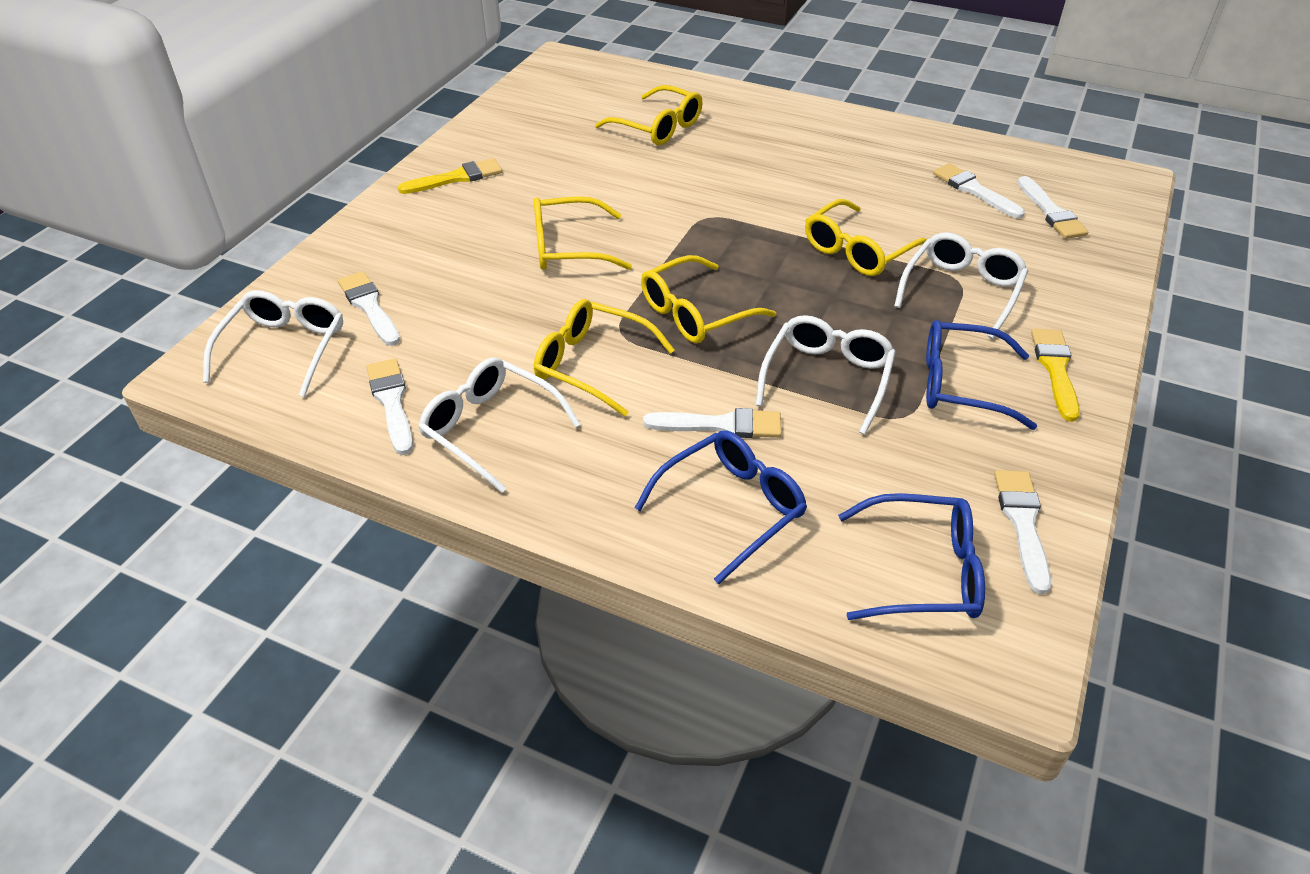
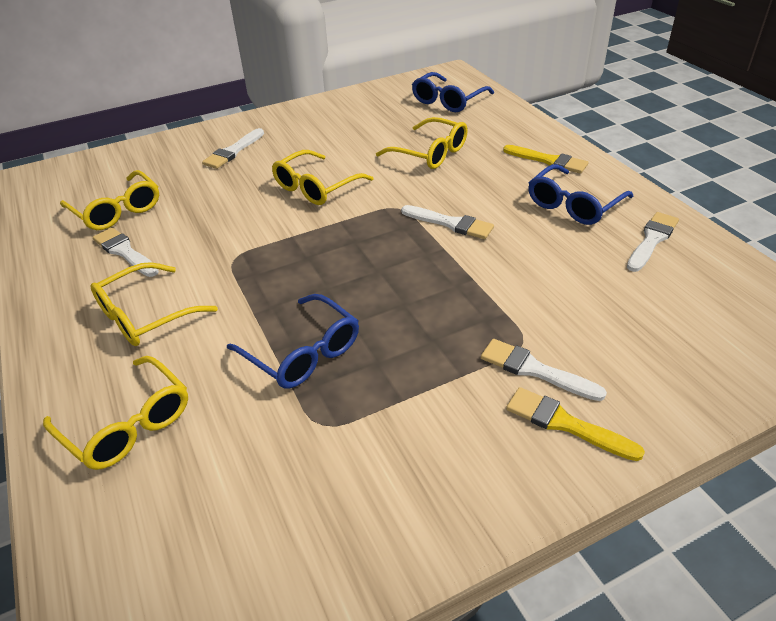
white brush: [338,271,400,346] [367,358,413,455] [643,408,782,438] [933,163,1025,218] [994,470,1051,594] [1017,176,1088,239] = 6 -> [93,227,159,277] [202,128,264,169] [401,205,494,239] [481,339,607,401] [627,212,679,272] = 5
white glasses: [203,290,343,397] [418,357,581,493] [755,315,896,435] [894,232,1028,339] = 4 -> none = 0

